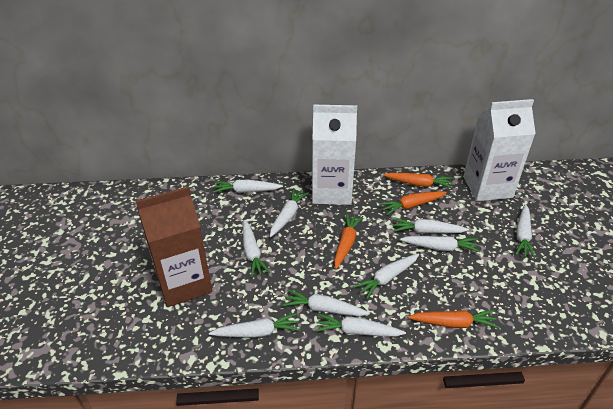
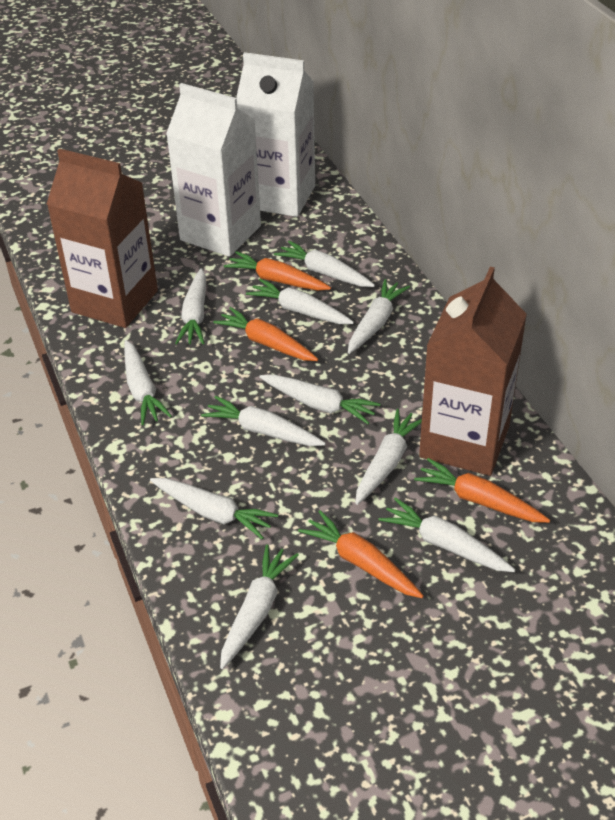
brown carton: [136,186,212,307] = 1 -> [47,148,158,328] [419,267,527,476] = 2
white carrot: [209,313,300,338] [213,180,283,193] [243,220,270,278] [270,188,309,237] [283,290,370,316] [315,314,406,337] [353,254,419,299] [392,219,469,233] [400,236,480,252] [515,204,535,258] = 10 -> [124,340,172,425] [150,478,278,539] [175,268,206,344] [201,396,326,446] [220,544,299,669] [246,279,354,324] [259,374,381,424] [274,241,375,287] [348,279,410,354] [355,409,422,505] [379,497,515,572] = 11

